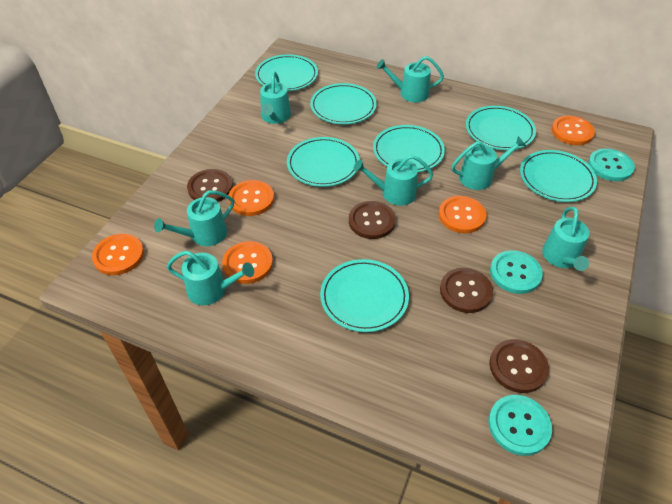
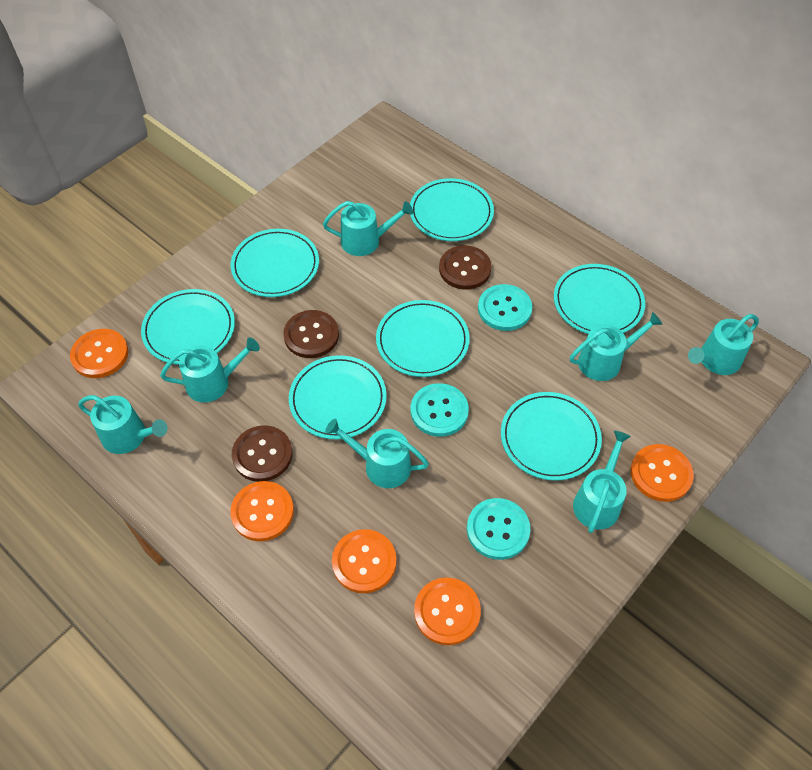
brown button: [187,169,233,202] [349,201,396,239] [440,268,493,313] [489,339,549,393] = 4 -> [232,425,293,482] [283,310,339,358] [439,245,492,290] = 3

